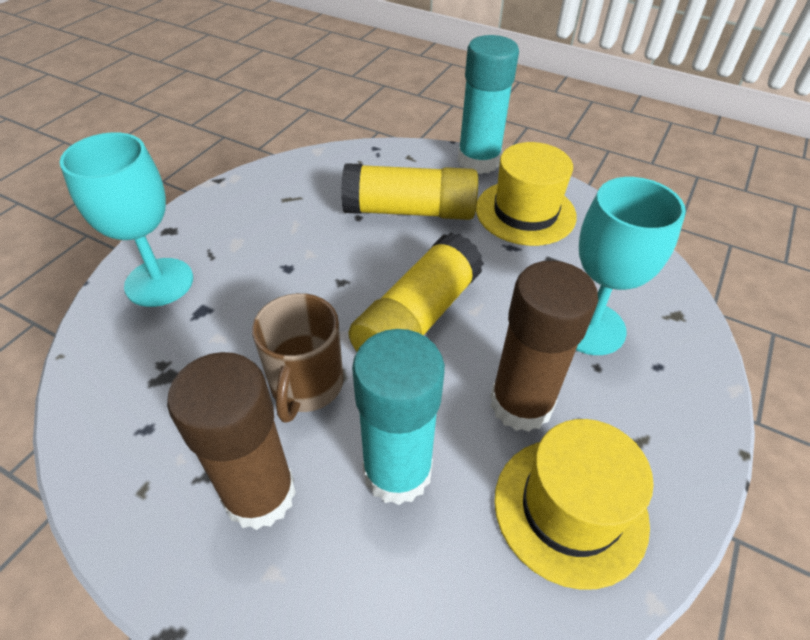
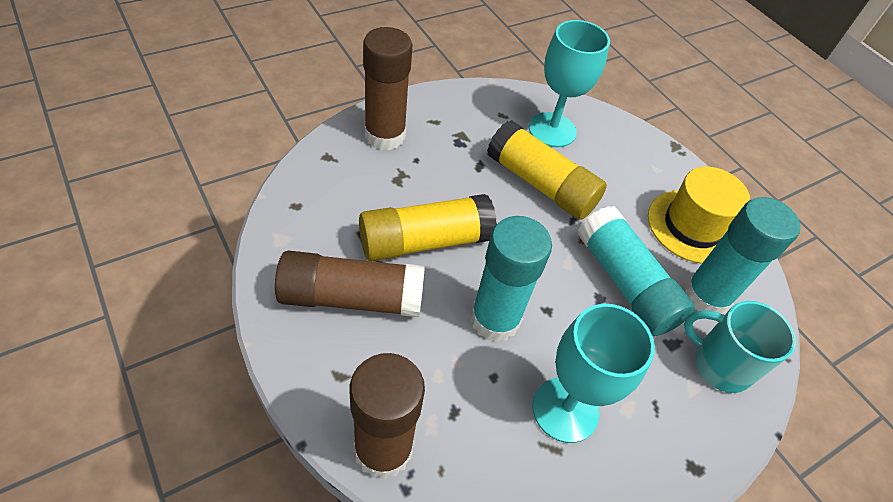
brown glue stick: [167,352,296,530] [490,261,598,432] = 2 -> [275,250,425,317] [350,353,425,480] [363,27,412,150] = 3
brown mug: [252,293,343,423] = 1 -> none = 0
turquoise glue stick: [352,329,445,505] [457,35,519,174] = 2 -> [470,216,552,342] [578,206,695,336] [684,197,800,314] = 3
turquoise mug: none = 0 -> [684,301,796,393] = 1
yellow hat: [476,142,577,246] [494,419,654,590] = 2 -> [648,167,750,263] = 1

